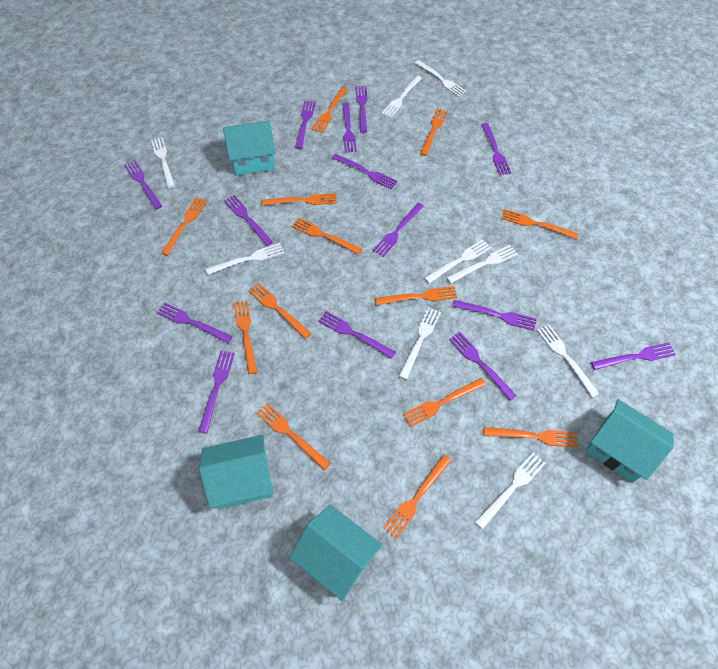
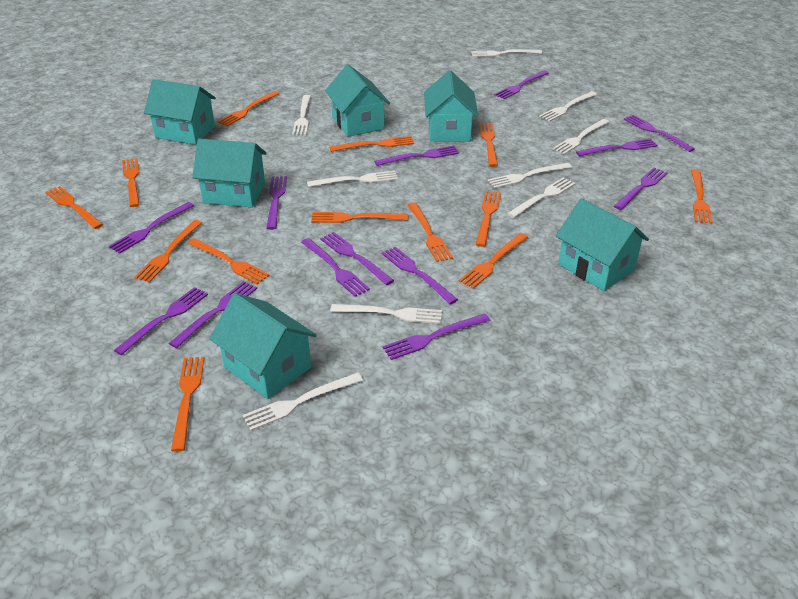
purple fork: [124,160,162,210] [157,302,233,343] [198,351,235,433] [224,195,273,246] [295,100,316,149] [318,311,396,359] [332,154,398,189] [342,102,357,153] [356,86,367,133] [373,203,424,257] [449,332,517,400] [453,300,537,331] [481,123,511,175] [591,342,676,370] = 14 -> [109,202,194,254] [114,287,208,355] [169,281,257,348] [266,176,287,230] [301,238,370,297] [320,232,394,285] [374,146,459,166] [382,247,458,304] [382,314,490,360] [494,71,549,99] [576,138,658,157] [614,168,668,210] [624,115,695,152] = 13
turquoise house: [199,435,273,509] [223,121,276,175] [289,504,382,601] [585,399,674,483] = 4 -> [144,79,216,145] [192,139,267,207] [209,293,317,399] [325,64,390,137] [424,70,478,142] [556,198,649,291] = 6

